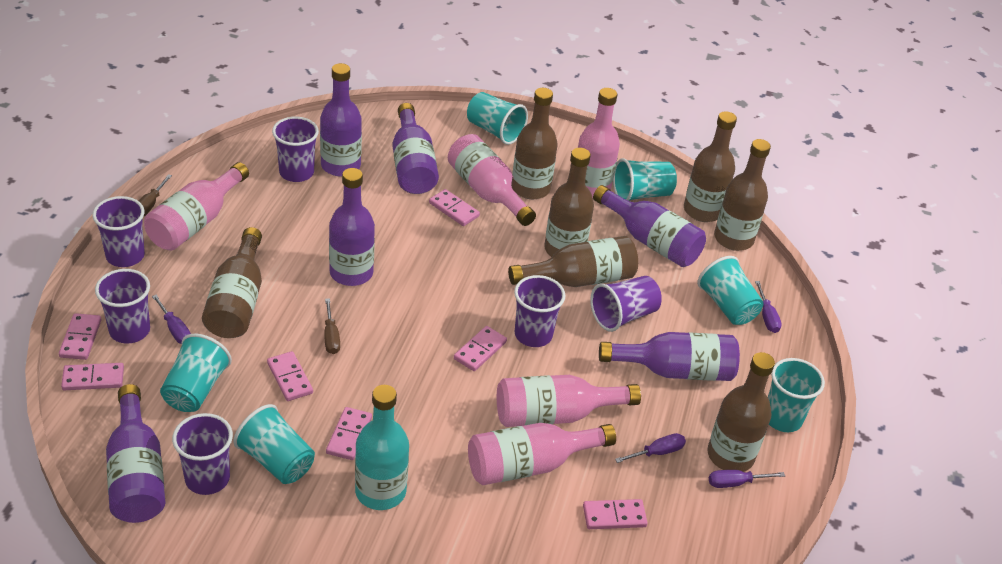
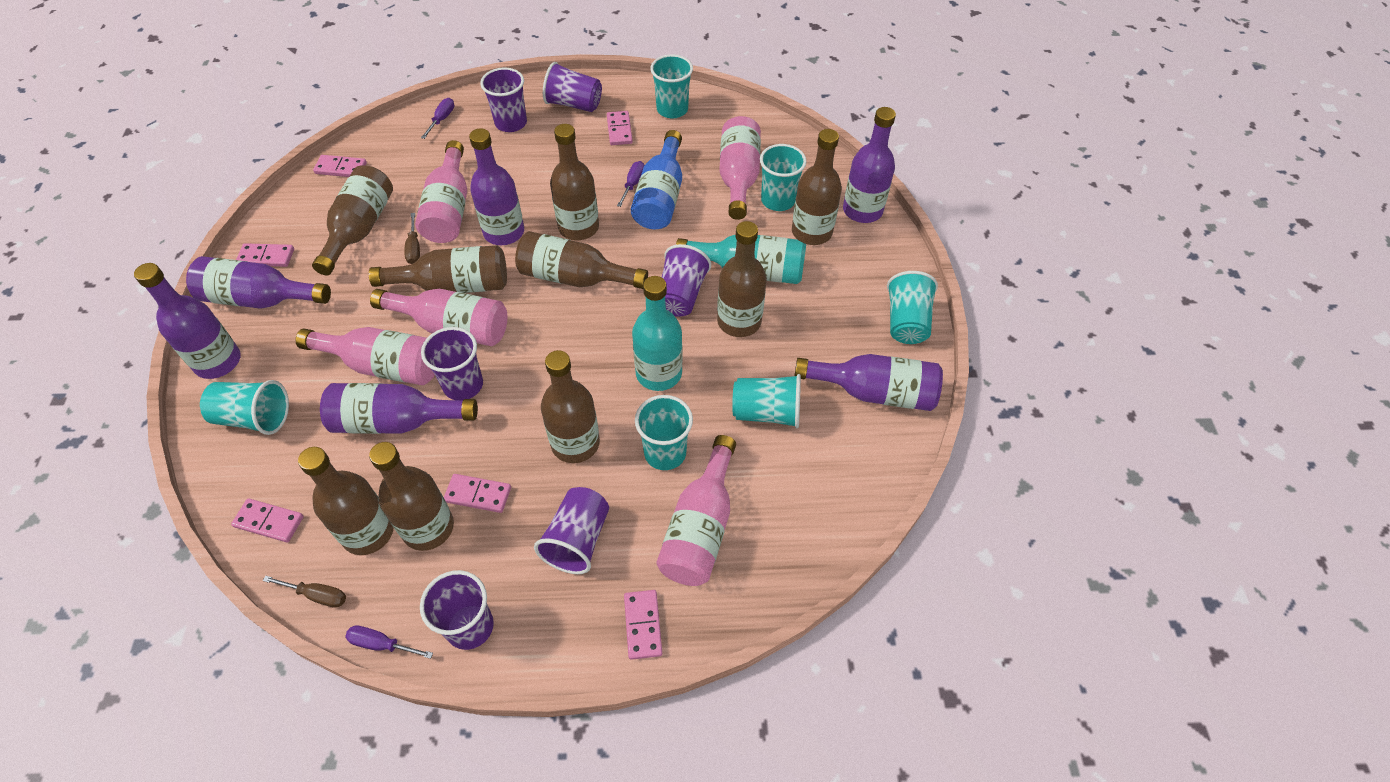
blue bottle: none = 0 -> [631,130,682,229] = 1
brown bottle: [202,227,262,338] [508,236,638,287] [512,88,558,199] [544,148,594,257] [684,111,737,222] [707,352,775,472] [714,139,771,251] = 7 -> [298,447,393,555] [312,165,393,275] [369,245,507,293] [369,442,454,551] [515,231,648,289] [541,350,600,463] [550,124,599,240] [717,221,767,337] [792,129,842,245] = 9
pink domino: [59,313,102,360] [61,363,124,390] [267,351,313,401] [326,407,372,460] [429,189,480,226] [454,326,507,371] [583,499,647,529] = 7 -> [231,498,304,543] [236,243,294,267] [313,155,367,177] [444,474,511,513] [607,111,633,145] [624,590,662,660] = 6
purple screwdriver: [152,295,191,344] [615,433,686,463] [709,470,785,488] [755,281,782,333] = 4 -> [345,625,433,659] [421,98,454,139] [617,161,645,207] = 3
turquoise bottle: [355,385,409,510] = 1 -> [632,276,683,391] [676,235,806,284] = 2

